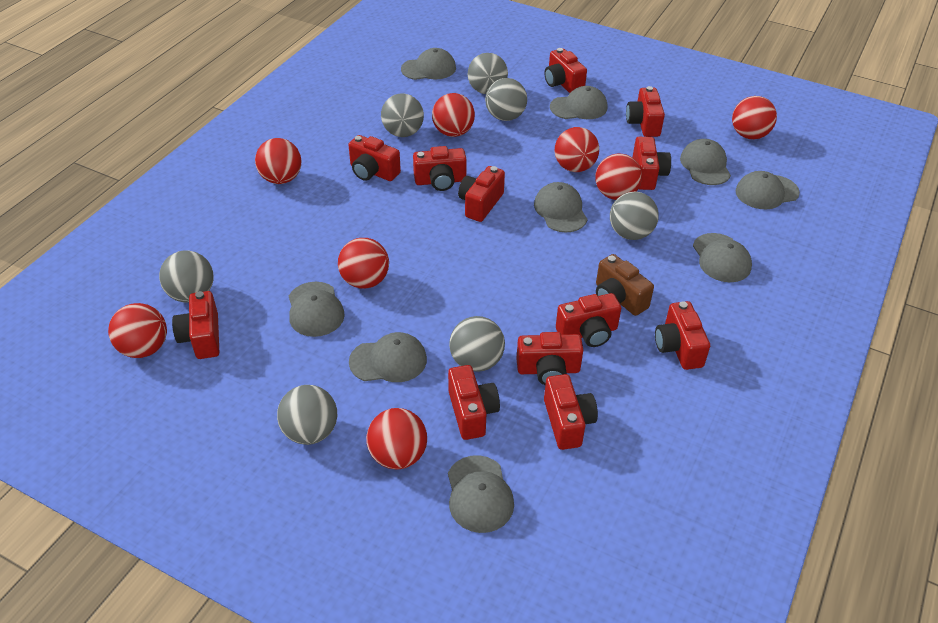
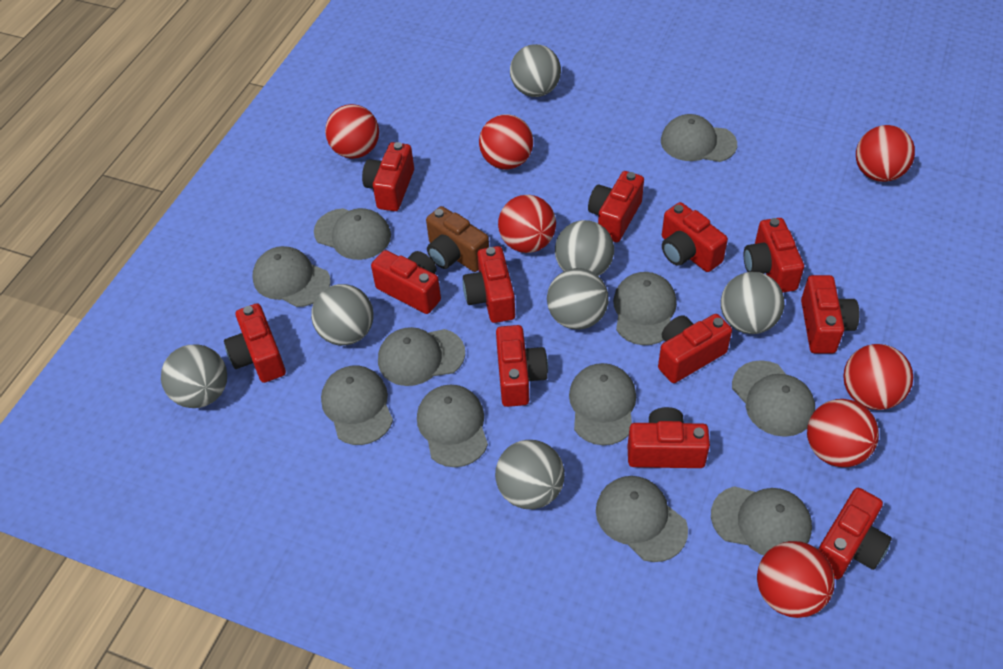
grey cap: [289,282,345,337] [349,332,427,382] [401,48,456,80] [448,455,514,533] [534,182,588,233] [550,86,608,119] [680,139,731,185] [693,233,752,282] [736,171,800,209] = 9 -> [253,246,331,307] [314,208,391,260] [321,366,393,445] [378,327,465,386] [417,384,488,467] [569,363,636,445] [596,476,688,562] [613,272,677,345] [661,114,737,162] [711,486,812,555] [732,360,815,437] = 11
red ball: [108,303,167,358] [255,138,301,184] [338,238,389,289] [366,408,427,469] [432,93,475,137] [555,127,599,172] [595,154,642,200] [732,96,777,139] = 8 -> [325,104,379,159] [479,114,533,169] [498,195,556,253] [757,541,835,618] [807,399,879,467] [843,344,913,410] [856,125,915,182] = 7

